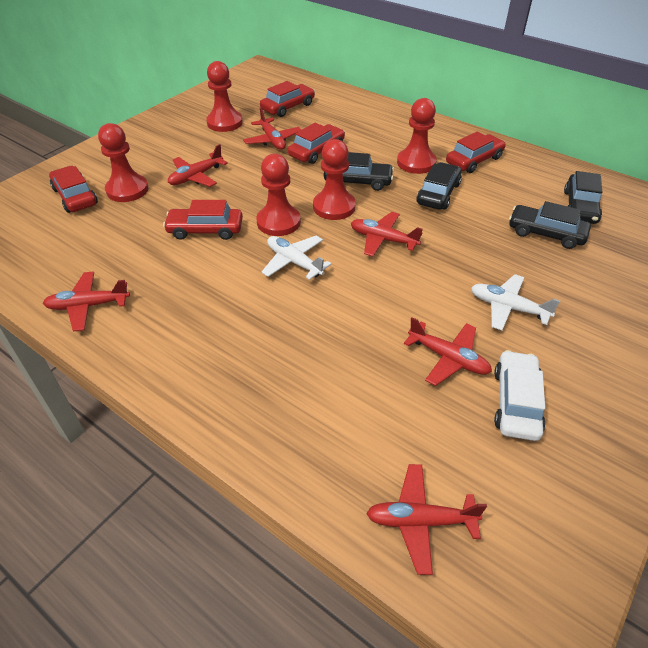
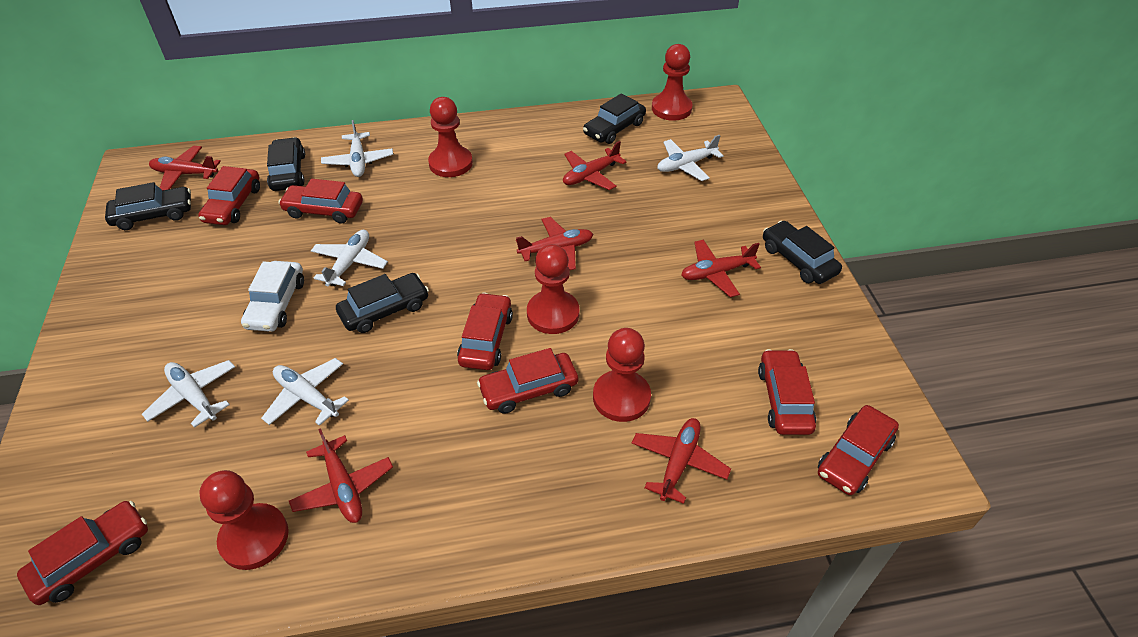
black car: [324,152,394,191] [416,162,462,210] [509,201,591,249] [564,171,602,224] = 4 -> [105,182,191,230] [267,137,305,191] [336,273,429,333] [583,94,646,144] [763,221,842,284] = 5
red car: [49,166,98,213] [163,200,243,240] [260,81,315,117] [288,123,345,164] [446,131,506,173] = 5 -> [17,501,148,605] [198,166,260,225] [278,179,363,223] [457,293,513,370] [477,348,578,414] [758,349,816,435] [818,405,899,495] = 7
white plane: [261,236,332,280] [471,274,560,330] = 2 -> [142,360,235,428] [261,358,349,426] [311,230,388,287] [321,120,393,177] [657,135,724,181] = 5

